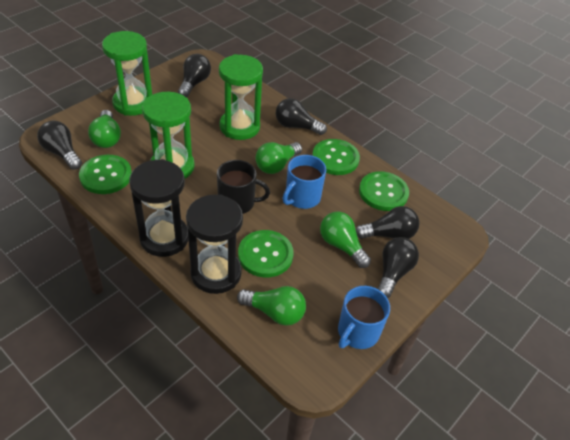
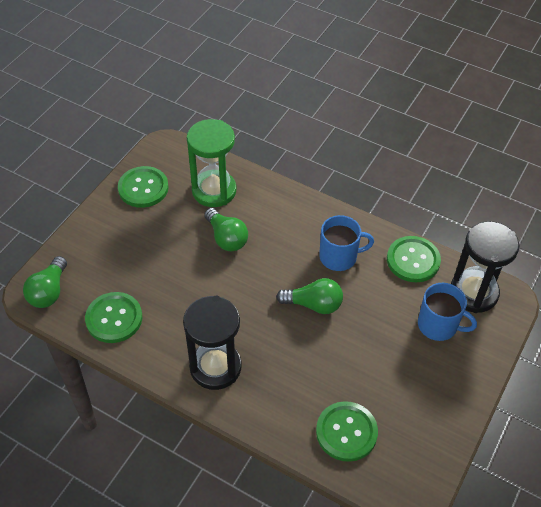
black light bulb: [37,121,82,170] [178,54,211,97] [276,98,327,135] [356,206,420,239] [377,237,419,298] = 5 -> none = 0
black mug: [217,160,270,214] = 1 -> none = 0
green hourglass: [102,31,152,116] [142,92,195,178] [219,54,263,140] = 3 -> [187,119,236,207] = 1
green light bulb: [88,110,121,148] [237,286,306,326] [255,142,302,174] [320,212,371,268] = 4 -> [23,256,67,308] [204,208,248,251] [276,278,343,314] = 3

